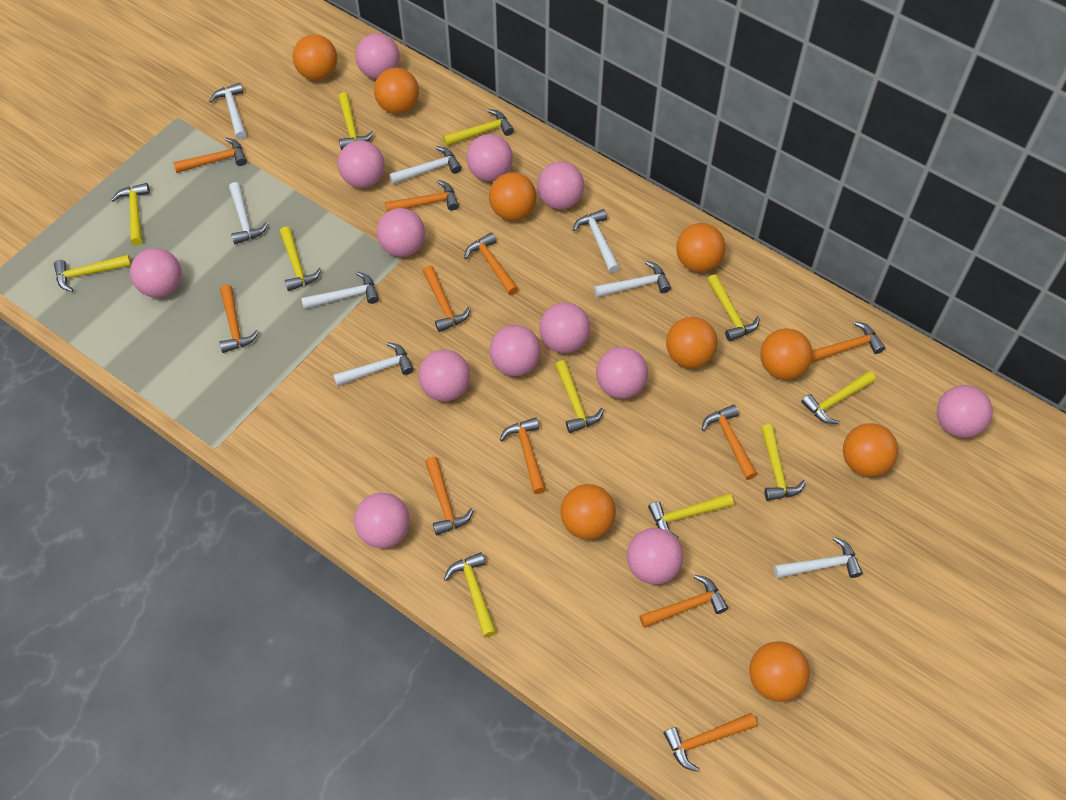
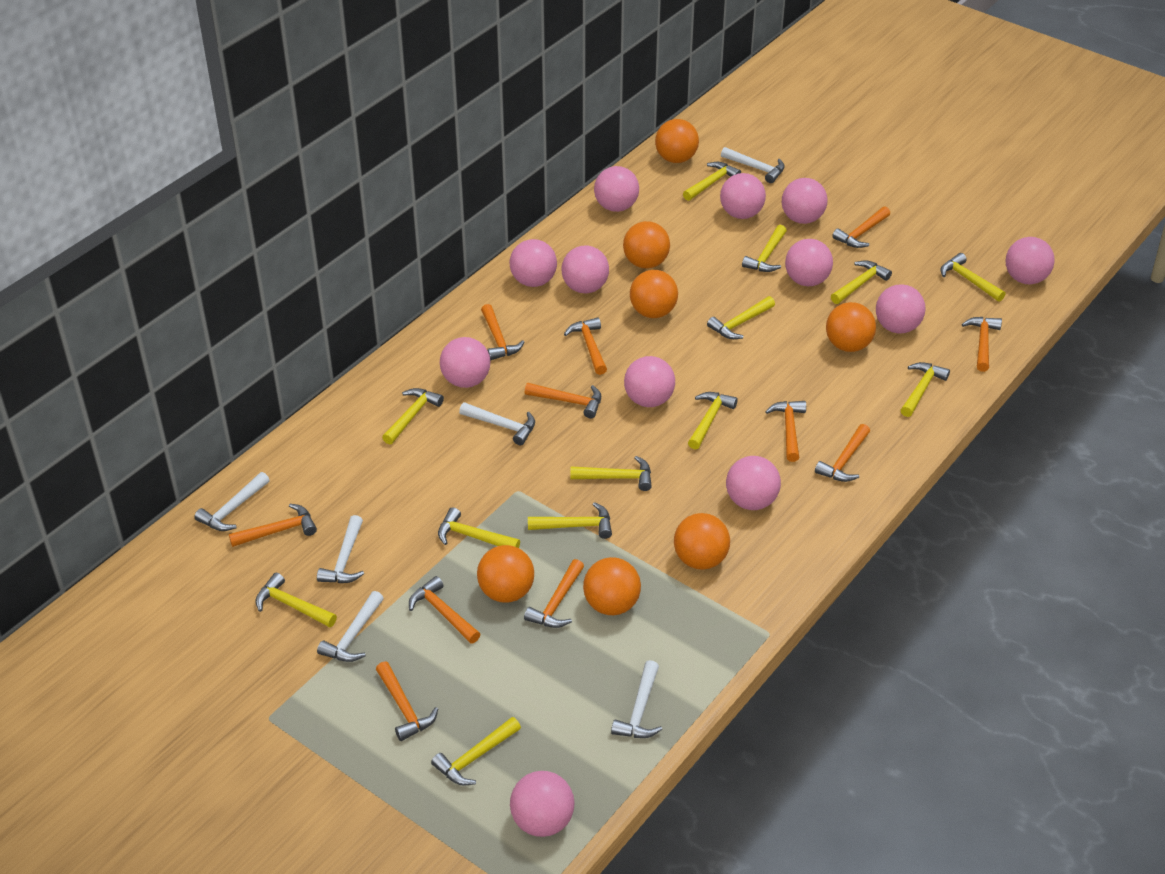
orange ball: [292,34,337,80] [374,68,419,114] [489,172,536,221] [561,484,616,540] [666,317,718,368] [676,223,725,272] [749,641,810,702] [760,328,813,380] [843,423,898,477] = 9 -> [477,545,534,603] [583,557,641,615] [623,221,670,268] [630,270,678,318] [655,119,699,163] [674,513,730,570] [826,302,876,352] = 7
pink ball: [130,248,182,298] [338,140,385,188] [354,493,410,548] [355,33,400,79] [377,208,425,257] [418,350,470,401] [466,134,513,181] [489,325,541,376] [537,161,584,209] [539,303,590,353] [596,347,648,399] [627,528,683,585] [937,385,993,438] = 13 -> [440,337,490,388] [509,239,557,287] [510,771,575,837] [561,246,609,293] [594,166,639,212] [624,356,675,407] [720,173,766,219] [726,456,781,510] [782,178,828,224] [785,239,833,286] [876,284,926,334] [1005,237,1055,284] = 12
white hammer: [209,83,247,140] [229,182,268,245] [301,272,379,310] [333,342,414,386] [389,146,462,184] [572,209,620,273] [594,261,671,298] [774,537,863,578] = 8 -> [194,472,270,531] [317,515,364,583] [317,591,384,662] [459,402,535,445] [611,660,662,738] [721,147,785,183] = 6
yellow hammer: [54,254,131,292] [111,183,150,245] [280,226,322,291] [338,92,374,150] [443,109,514,146] [444,552,497,637] [555,360,604,433] [648,493,734,539] [707,274,760,342] [761,424,806,501] [801,371,876,424] = 11 -> [255,573,337,627] [382,388,444,444] [431,717,521,785] [438,507,520,548] [528,502,612,539] [570,456,652,491] [683,162,741,201] [688,392,738,449] [707,296,775,339] [742,225,787,272] [831,260,892,304] [901,362,950,417] [941,253,1005,302] = 13

